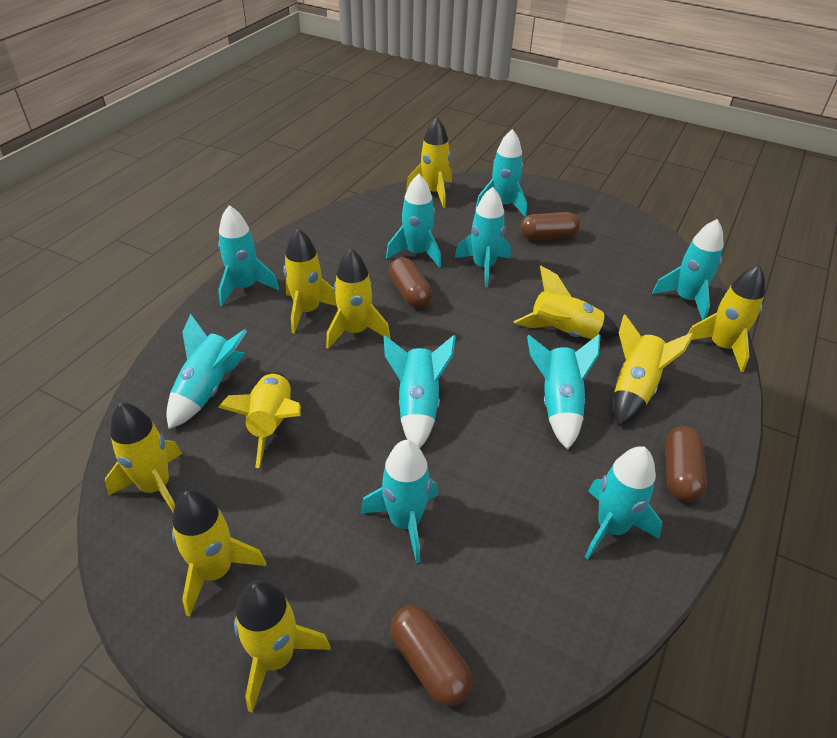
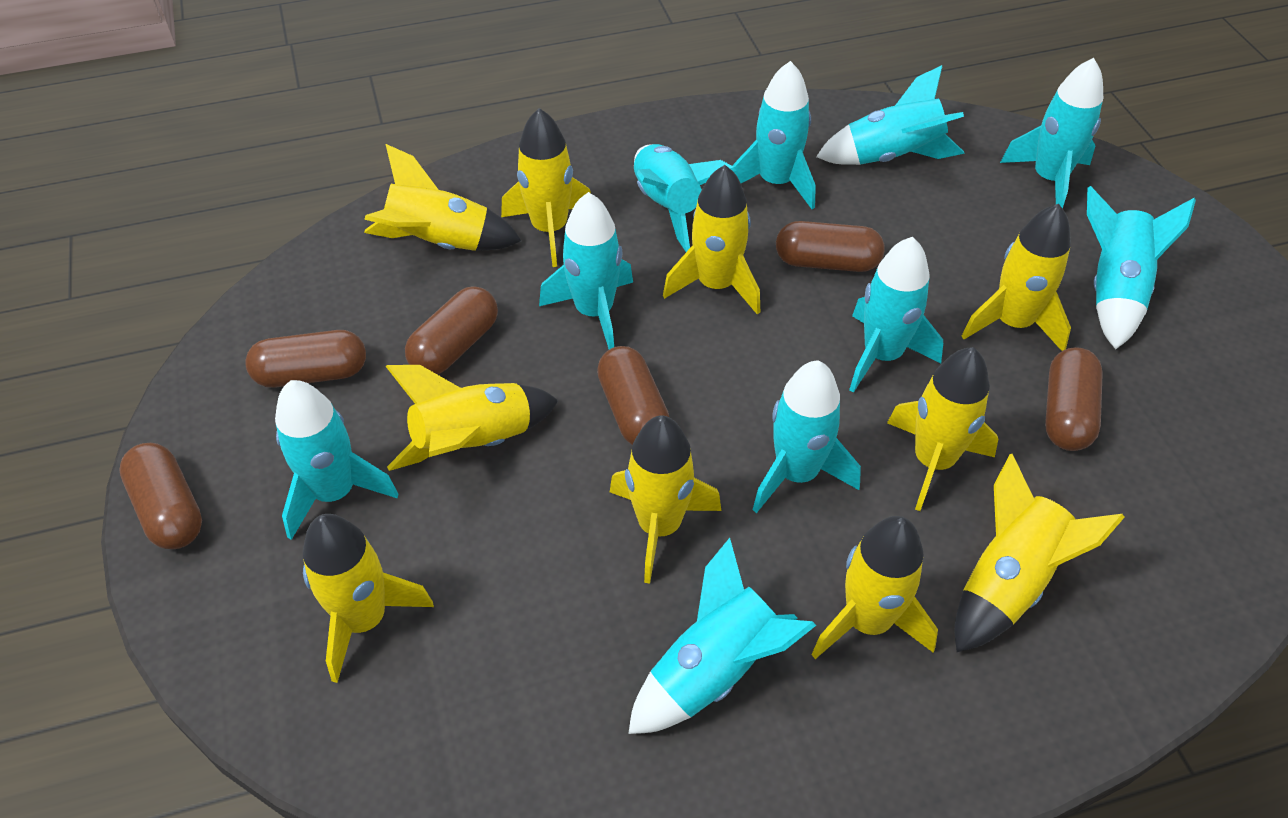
brown capsule: [389,257,432,308] [390,605,473,706] [520,212,580,240] [665,426,707,502] = 4 -> [119,443,202,549] [245,330,366,388] [405,286,498,374] [597,346,669,445] [776,221,885,272] [1045,347,1103,451] = 6

